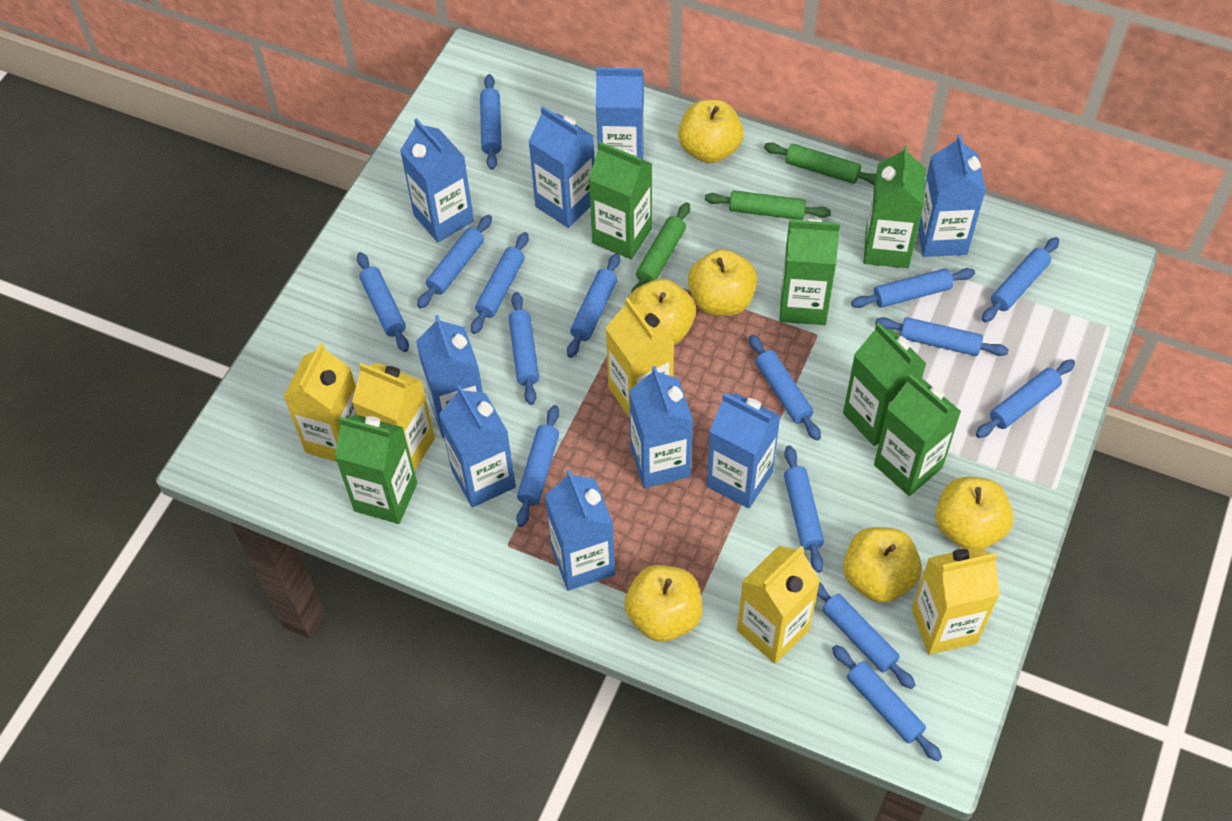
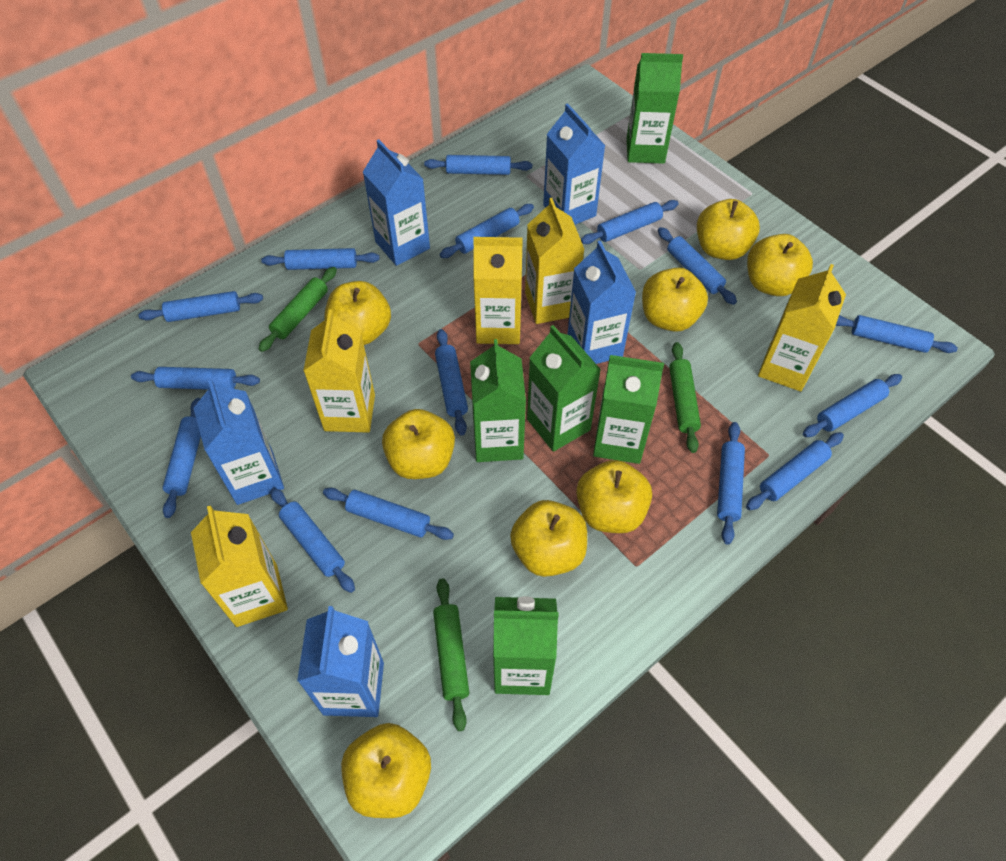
blue carton: [400,118,474,242] [416,315,483,438] [439,385,516,508] [528,106,595,228] [545,470,615,591] [596,67,644,160] [629,366,693,488] [707,393,781,509] [918,134,986,257] = 9 -> [194,379,284,505] [297,606,384,717] [363,139,430,266] [543,103,606,225] [567,240,636,364] = 5
green carton: [335,414,417,524] [588,142,652,259] [779,218,840,325] [843,322,927,446] [863,145,926,268] [874,374,961,496] = 6 -> [470,339,526,462] [493,596,558,695] [527,325,601,452] [593,355,664,464] [627,53,683,164] = 5
yellow apple: [624,565,702,642] [628,279,696,345] [678,99,744,163] [688,249,758,316] [843,527,922,603] [935,477,1014,549] = 6 -> [324,281,391,345] [341,723,431,818] [382,409,455,479] [510,500,587,577] [576,460,652,533] [642,267,708,332] [697,199,760,260] [747,234,813,296] = 8

